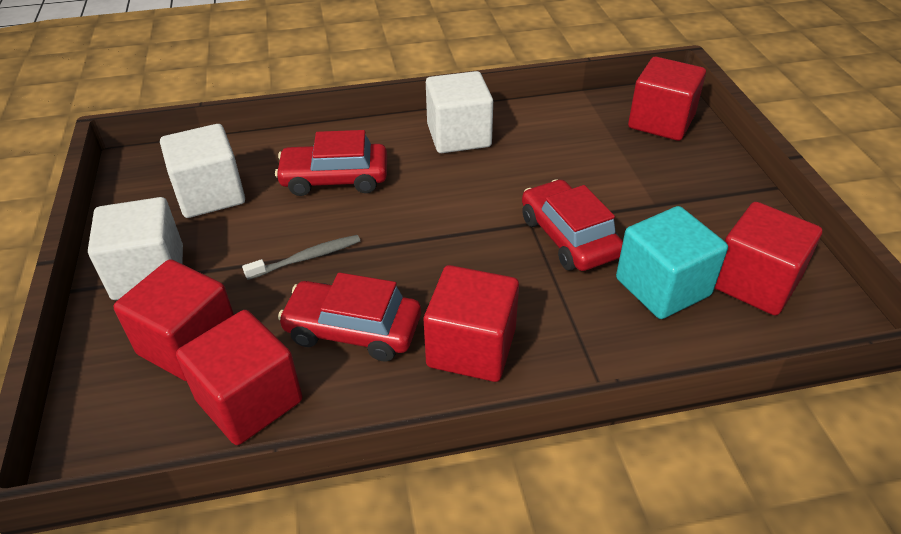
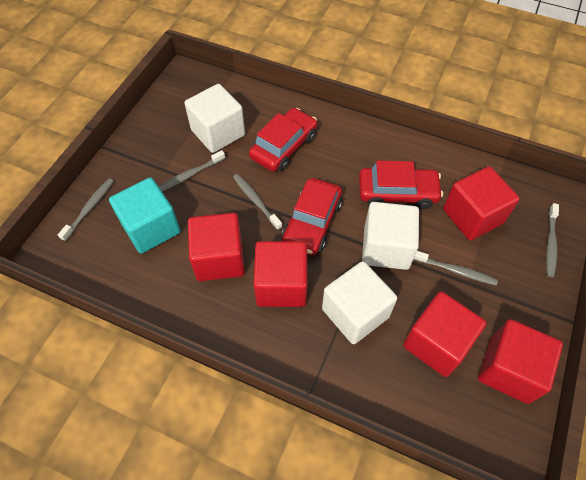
grey toothbrush: [242,235,360,280] = 1 -> [58,178,114,241] [159,150,225,192] [233,174,282,230] [413,251,498,286] [546,203,559,278] = 5

